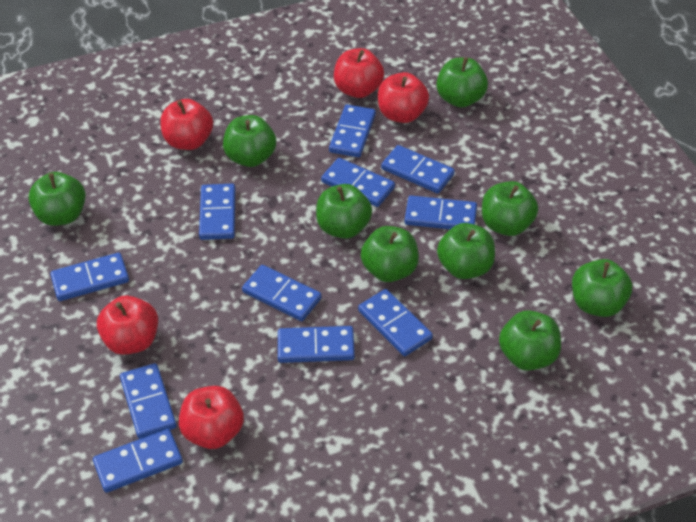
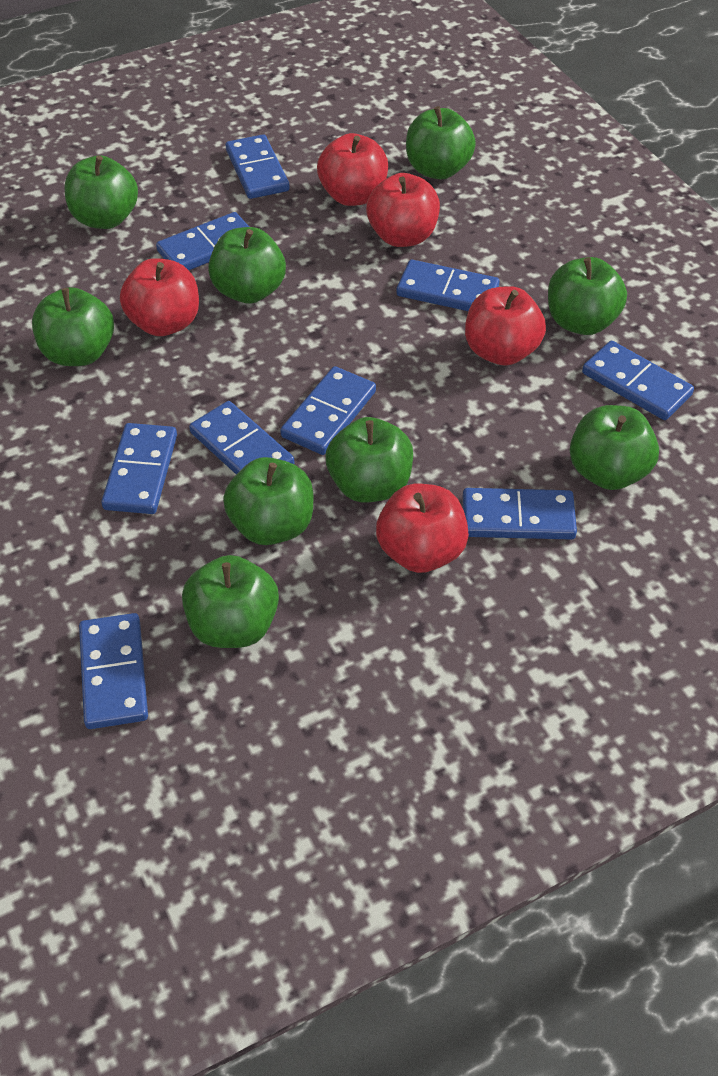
blue domino: [50,253,129,301] [93,429,183,493] [120,363,176,439] [199,184,235,240] [242,265,322,321] [278,326,355,363] [321,158,395,207] [329,105,376,157] [358,289,433,356] [381,145,455,194] [405,196,477,229] = 11 -> [79,613,148,729] [101,423,177,514] [156,212,249,270] [189,401,294,474] [226,134,290,199] [280,366,376,455] [396,260,499,311] [463,488,577,540] [582,341,694,420] = 9

